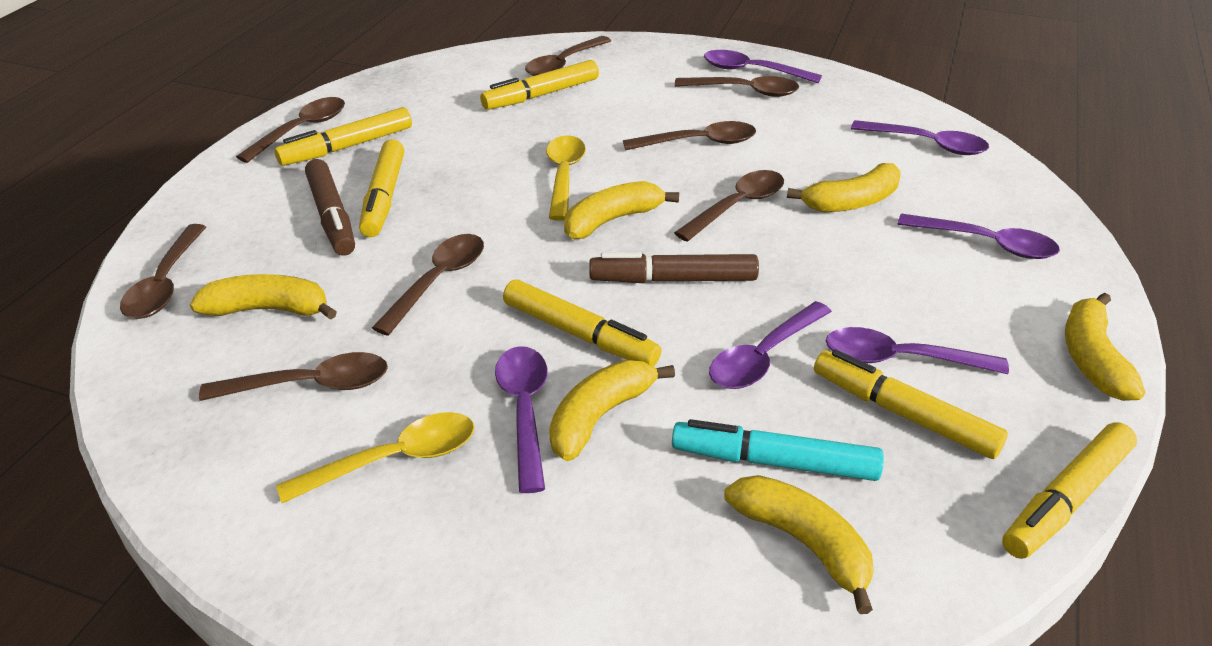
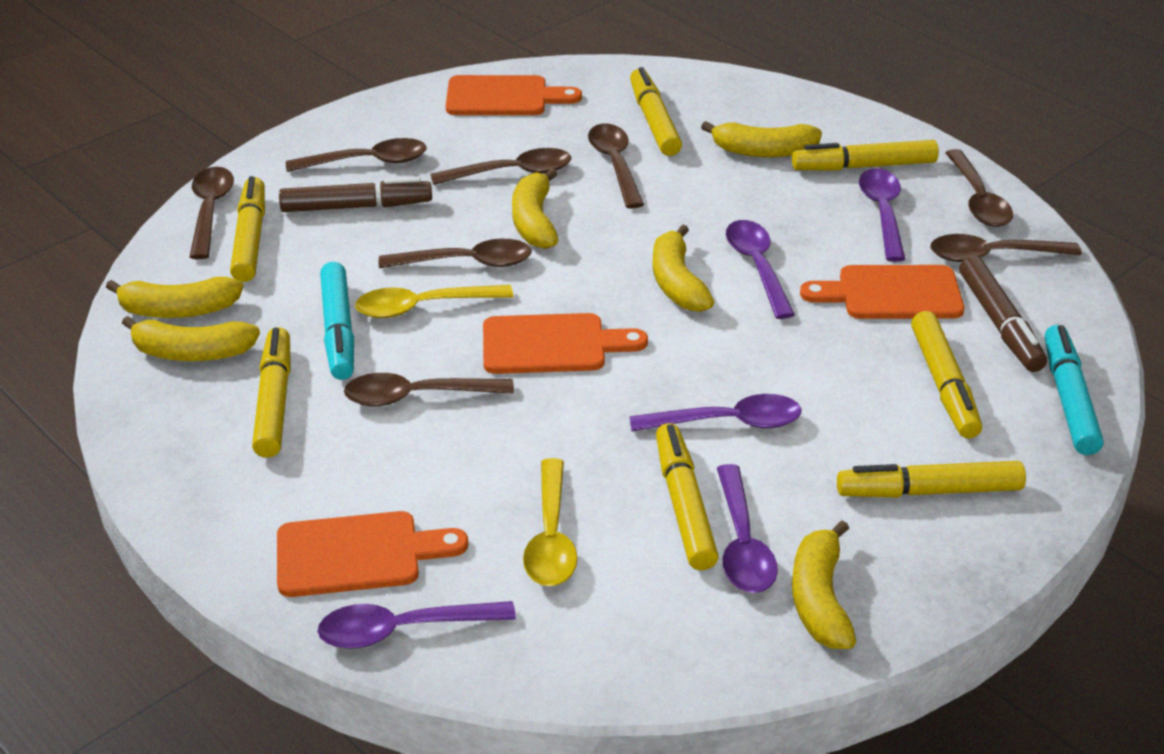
orange cutting board: none = 0 -> [277,511,468,597] [446,75,582,115] [483,313,648,374] [800,265,964,319] = 4
purple spoon: [495,346,548,493] [704,50,822,83] [709,301,832,389] [826,327,1009,374] [851,120,989,155] [898,213,1060,259] = 6 -> [317,601,516,649] [629,394,801,431] [717,464,778,593] [726,220,795,319] [859,169,905,262] = 5
turquoise marker: [672,419,884,481] = 1 -> [320,262,354,380] [1045,325,1104,455] = 2
yellow marker: [274,107,412,166] [359,139,404,237] [480,60,599,110] [503,280,661,366] [814,349,1008,459] [1002,422,1137,559] = 6 -> [230,176,265,282] [252,327,291,458] [630,67,682,156] [656,423,719,570] [792,140,939,171] [837,461,1026,498] [911,311,982,438] = 7

